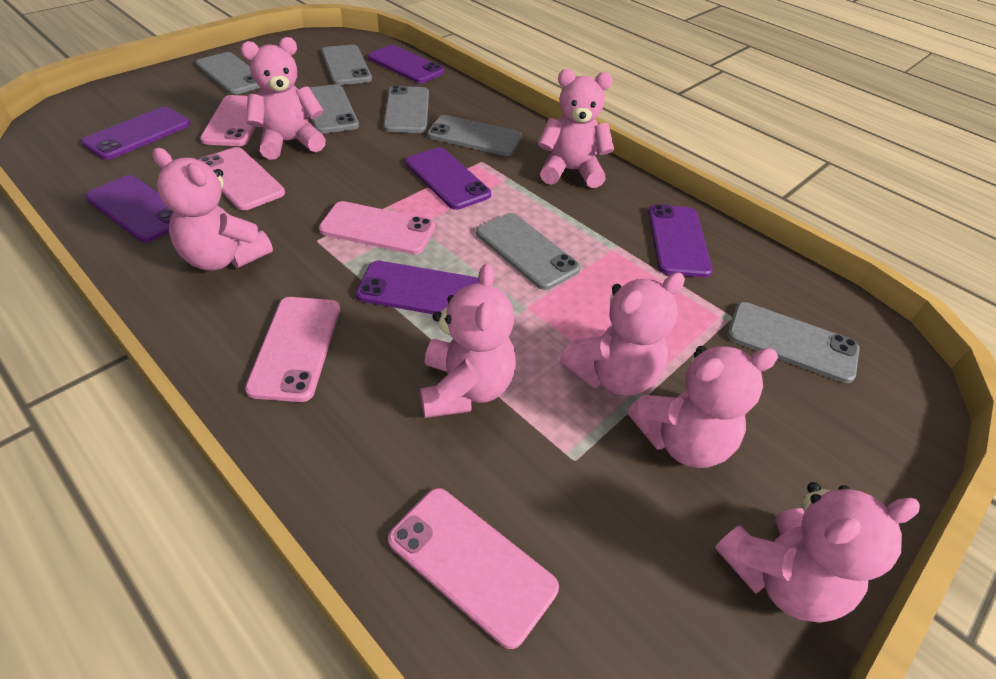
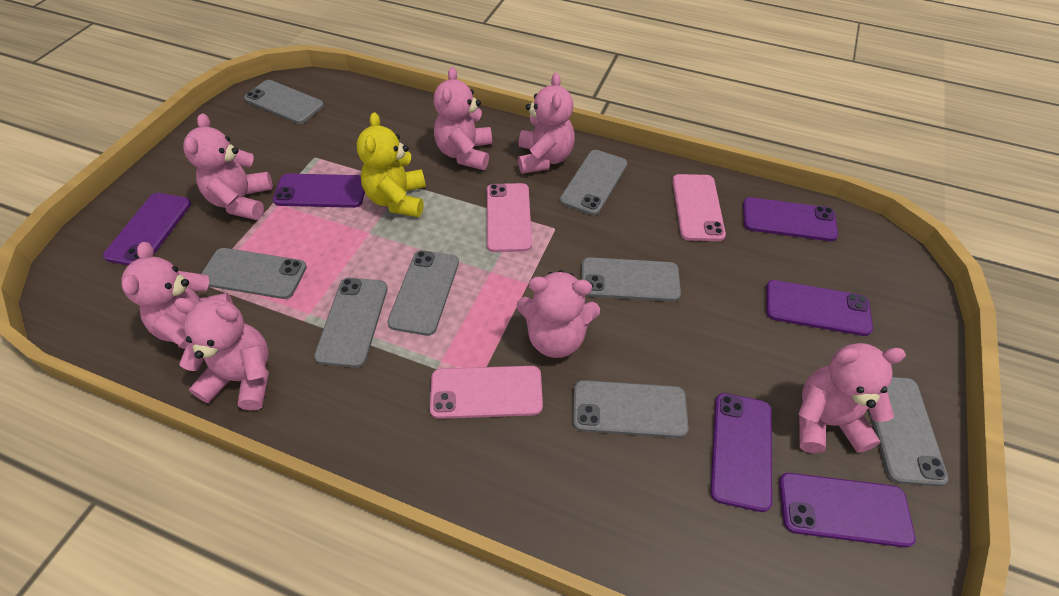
grey phone: [196,52,261,95] [309,85,359,134] [322,45,372,85] [383,85,429,133] [427,115,522,156] [476,213,581,290] [727,302,859,383] = 7 -> [201,248,307,299] [244,80,324,124] [314,278,388,368] [387,250,459,336] [560,150,627,215] [573,380,689,438] [582,257,681,302] [870,377,948,486] = 8
pink phone: [199,147,285,210] [200,95,255,146] [245,297,340,402] [319,201,435,255] [388,488,559,649] = 5 -> [430,366,543,419] [487,183,532,252] [672,174,726,241] = 3
yellow teddy bear: none = 0 -> [357,112,426,217] = 1

